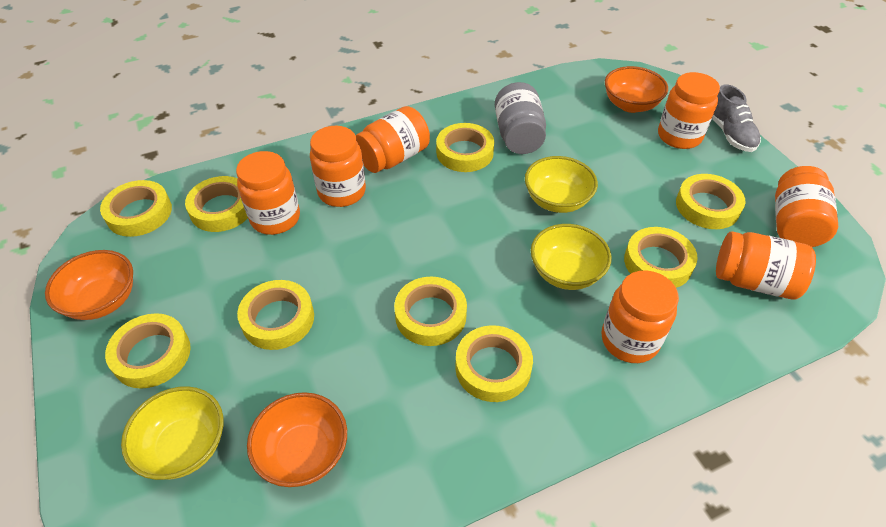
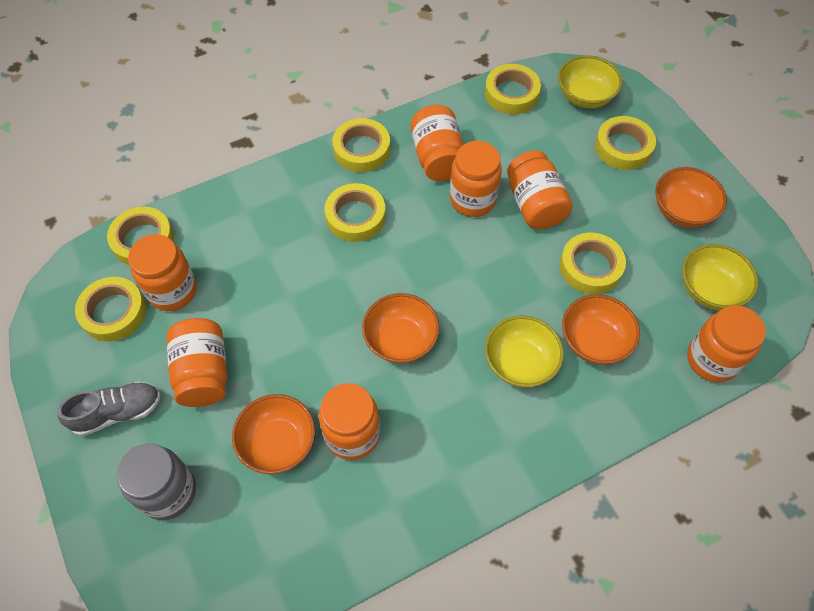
orange bowl: [45,250,133,320] [247,392,347,487] [605,66,668,113] = 3 -> [232,394,315,474] [362,293,440,363] [562,294,640,365] [655,167,727,228] = 4
yellow tape: [100,180,172,237] [105,313,191,389] [185,176,248,232] [237,280,314,350] [394,277,467,346] [436,123,494,172] [455,325,533,402] [624,227,698,288] [676,174,745,229] = 9 -> [75,277,146,342] [107,207,174,265] [325,183,386,242] [332,118,390,172] [485,64,541,114] [560,233,626,294] [595,116,656,170] = 7

